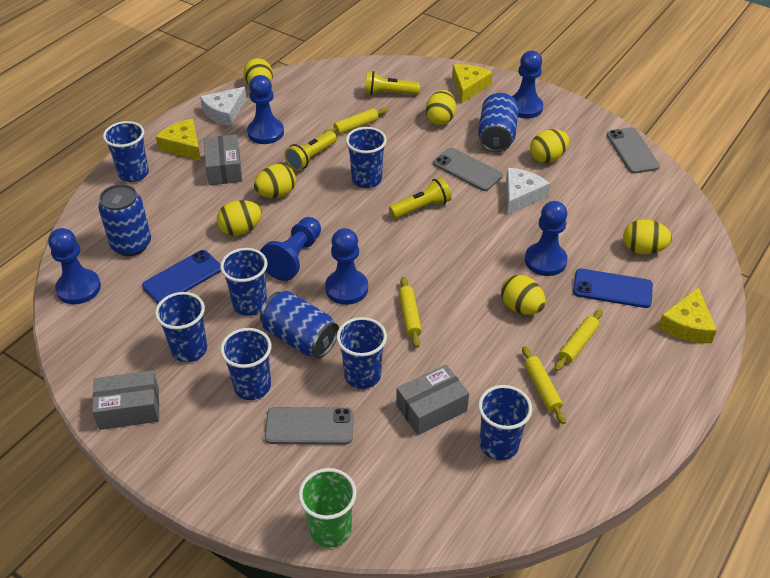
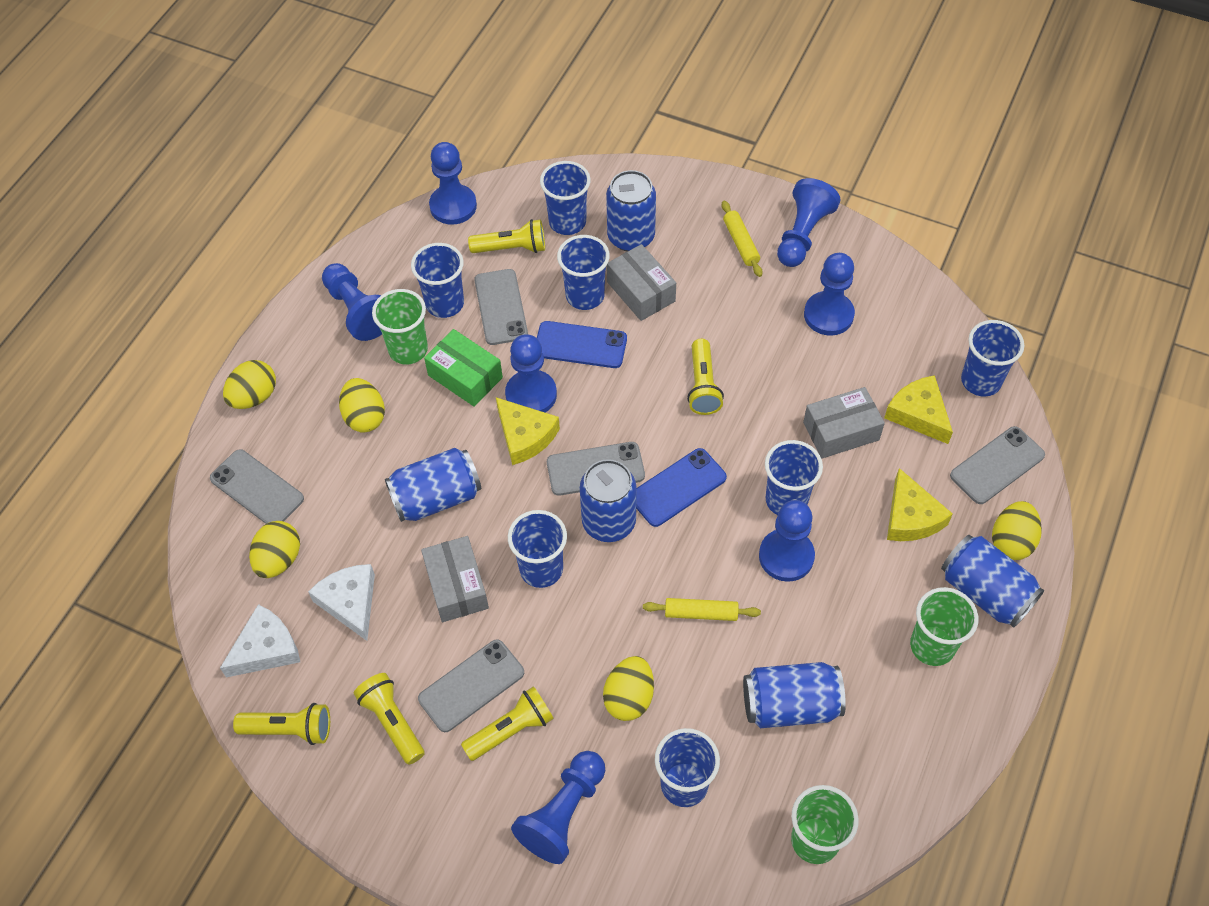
blue can: [98,184,151,256] [260,291,339,358] [478,93,519,152] = 3 -> [385,448,481,522] [580,459,637,542] [606,170,656,252] [743,662,846,728] [941,535,1044,628] = 5
blue pawn: [48,228,101,304] [247,75,284,144] [260,217,321,281] [325,228,368,305] [512,51,543,119] [525,201,568,276] = 6 -> [322,263,382,341] [429,142,477,225] [505,334,557,413] [511,751,605,864] [759,500,815,582] [777,178,841,267] [804,253,855,336] = 7
green box: none = 0 -> [424,329,503,406] = 1
green cup: [298,468,357,547] = 1 -> [372,289,428,365] [791,785,859,864] [910,587,979,666] = 3
grey phone: [264,407,354,445] [433,148,503,191] [606,127,660,174] = 3 -> [210,449,304,524] [418,639,524,732] [474,269,528,345] [547,442,645,496] [950,426,1045,504] = 5
yellow egg: [217,200,262,236] [243,58,273,85] [254,164,296,198] [426,90,456,125] [501,275,546,315] [530,129,569,163] [623,219,672,254] = 7 -> [223,360,276,409] [249,521,300,578] [339,378,385,433] [603,656,654,721] [992,501,1042,560] = 5
yellow flashlight: [285,131,337,171] [365,71,420,96] [389,177,452,219] = 3 -> [233,703,330,745] [354,673,425,765] [461,686,554,761] [468,219,545,253] [687,339,724,415] = 5
yellow rolling pin: [323,107,388,135] [399,277,422,348] [522,346,566,424] [554,309,603,371] = 4 -> [643,598,761,621] [721,201,763,277] = 2

